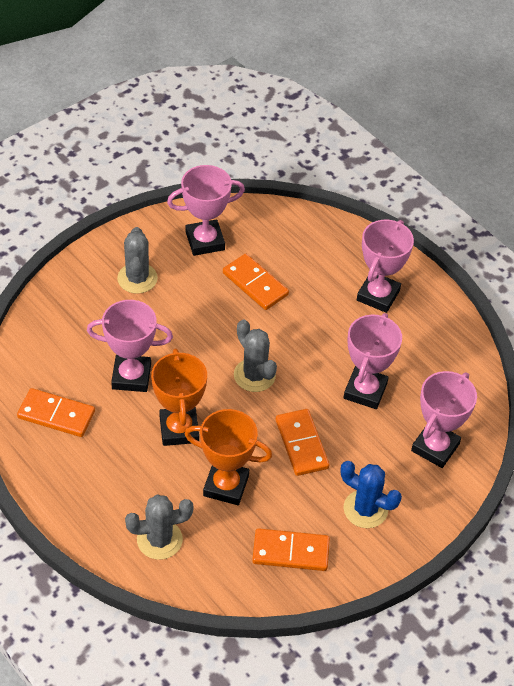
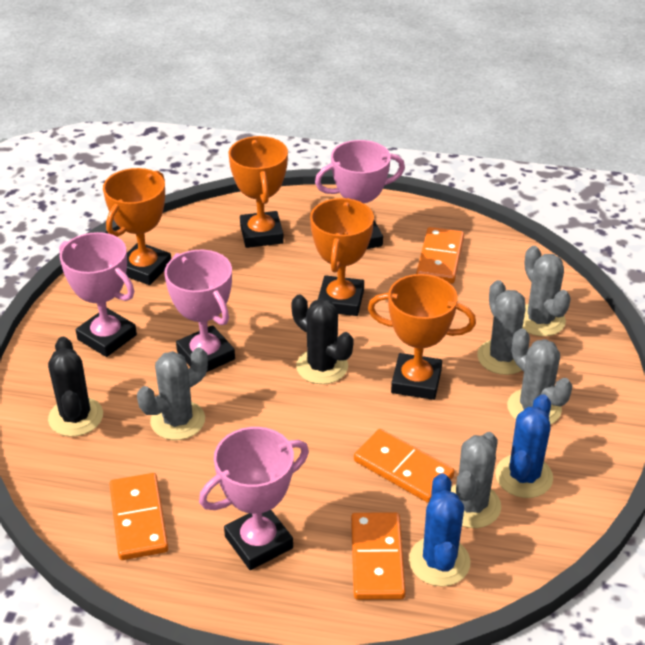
black cactus: none = 0 -> [48,337,103,437] [291,295,354,384] = 2
blue cactus: [341,461,402,528] = 1 -> [409,474,470,587] [495,394,553,498] = 2
grey cactus: [117,227,158,294] [125,494,193,560] [234,320,277,392] = 3 -> [137,347,208,440] [451,432,501,528] [477,280,530,375] [507,331,572,425] [522,246,571,336] = 5
orange trophy: [151,349,207,446] [185,409,272,505] = 2 -> [103,168,171,285] [229,136,288,248] [310,198,374,316] [368,274,476,400] = 4
pink trophy: [87,300,173,392] [167,165,245,256] [344,313,402,409] [357,219,414,313] [411,371,477,468] = 5 -> [59,232,137,357] [164,250,235,372] [199,427,309,570] [315,140,405,249] = 4

